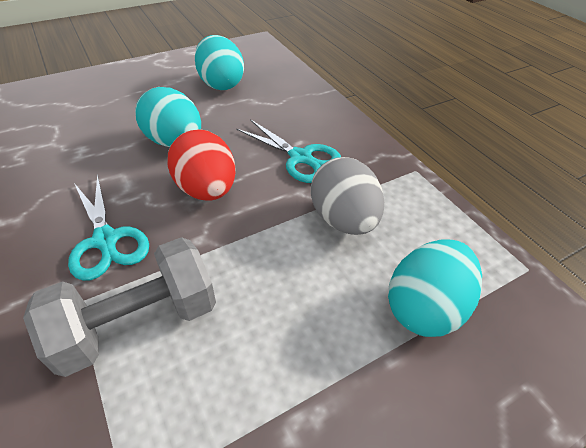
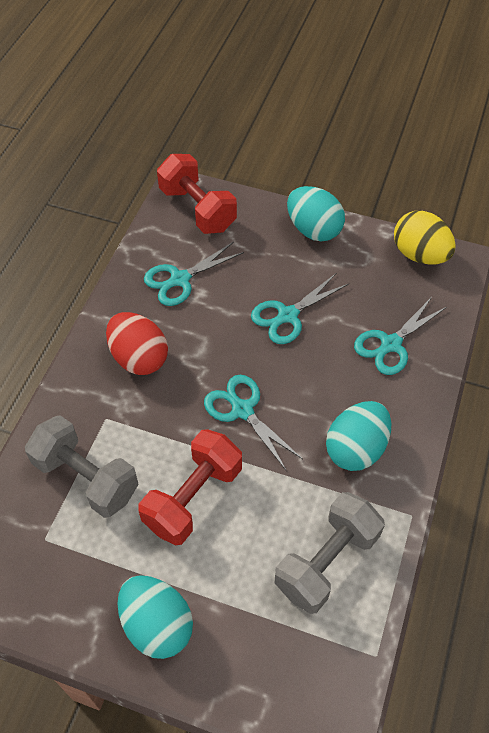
grey dumbbell: [23,237,216,377] = 1 -> [25,415,139,518] [275,492,385,614] = 2
grey egg: [311,157,384,235] = 1 -> none = 0
red dumbbell: none = 0 -> [138,429,242,546] [157,154,237,234] = 2
turquoise scissors: [68,174,149,281] [236,119,341,183] = 2 -> [144,242,244,306] [204,375,302,471] [251,273,349,344] [354,297,447,375] = 4
yellow egg: none = 0 -> [394,210,456,265] = 1

